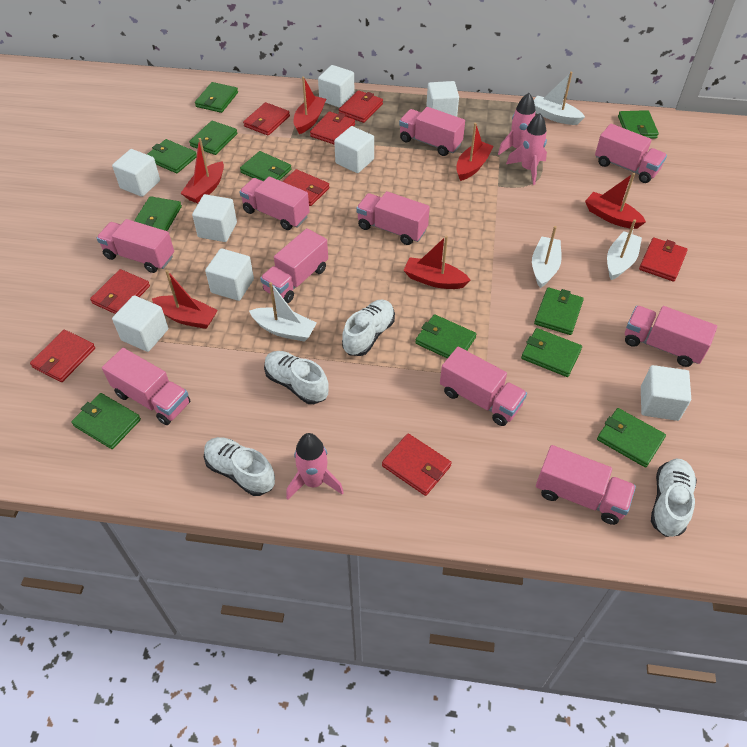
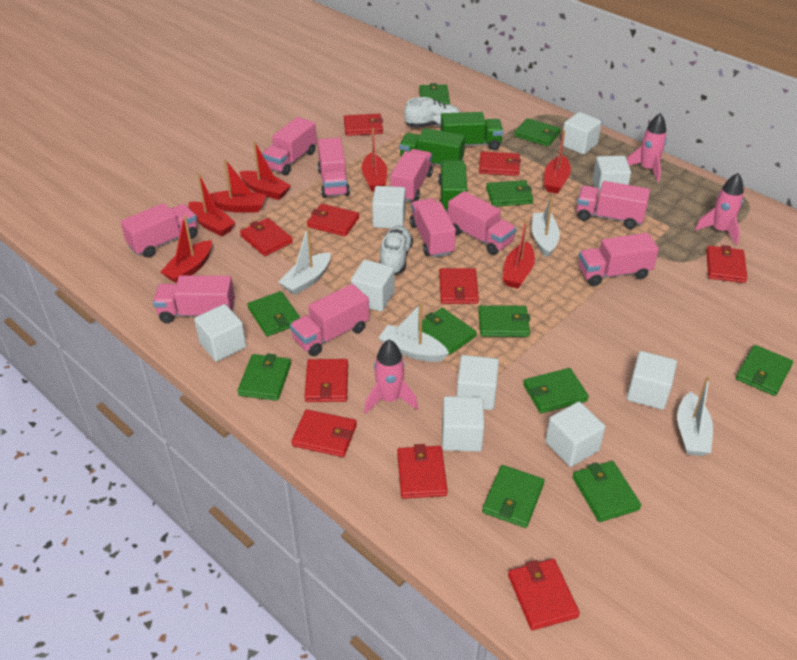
green truck: none = 0 -> [399,128,465,166] [438,160,467,213] [440,112,503,150] = 3
red boat: [152,270,218,329] [181,138,224,203] [293,77,326,134] [403,236,471,289] [456,123,494,181] [585,173,646,229] = 6 -> [160,215,212,283] [188,174,235,236] [210,159,266,213] [239,141,291,200] [362,128,387,192] [503,219,535,288] [544,130,571,194] = 7
red wallet: [30,330,95,382] [90,269,150,314] [243,102,290,136] [282,169,330,206] [310,111,355,145] [339,90,383,123] [382,433,452,496] [639,237,688,282] = 8 -> [240,218,293,256] [291,409,357,457] [305,359,348,402] [307,204,359,237] [344,114,383,136] [397,444,448,499] [439,268,479,304] [479,151,521,176] [508,559,580,630] [706,245,747,283] = 10
white cube: [112,149,160,197] [112,296,168,352] [192,194,237,242] [205,248,254,301] [318,65,355,108] [334,126,374,173] [426,81,459,117] [641,365,691,421] = 8 -> [194,304,246,362] [351,260,395,312] [372,186,406,228] [442,396,484,452] [456,355,499,410] [545,402,605,467] [563,112,602,155] [592,156,631,194] [627,351,677,410] = 9
white shoe: [204,437,275,496] [264,351,329,404] [342,300,395,356] [651,459,697,537] = 4 -> [380,225,413,275] [404,97,460,128] = 2

